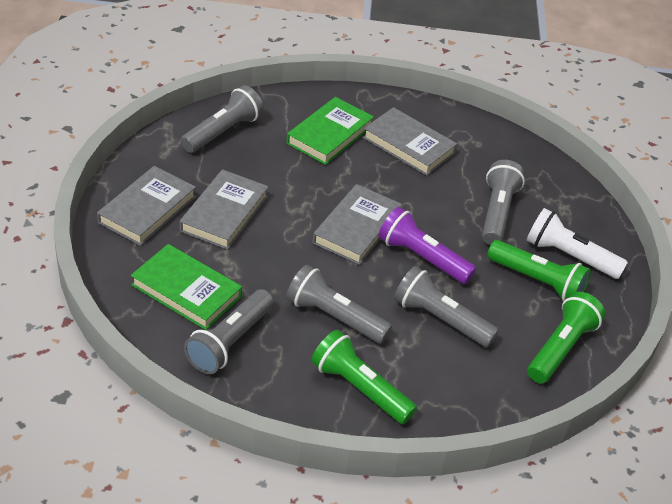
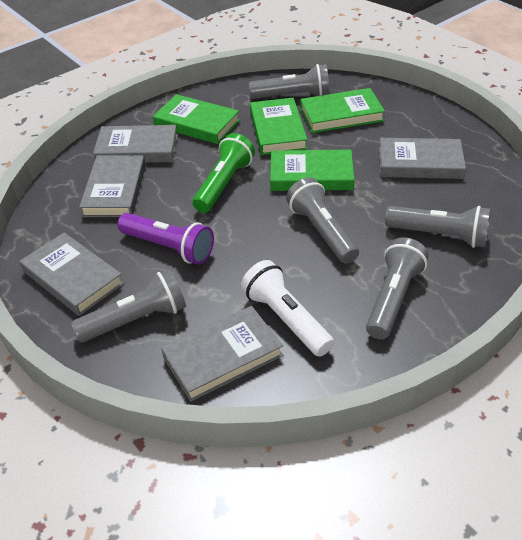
green book: [131,244,242,330] [286,97,374,165] = 2 -> [153,94,240,144] [250,98,308,155] [270,149,355,191] [300,88,385,133] = 4
green flashlight: [311,330,417,424] [487,240,591,302] [527,292,605,384] = 3 -> [192,133,255,213] = 1
grey book: [97,166,196,246] [179,169,269,250] [312,184,402,265] [363,107,457,176] = 4 -> [20,232,124,316] [79,155,146,217] [93,125,178,163] [161,306,283,402] [379,138,466,179] = 5

